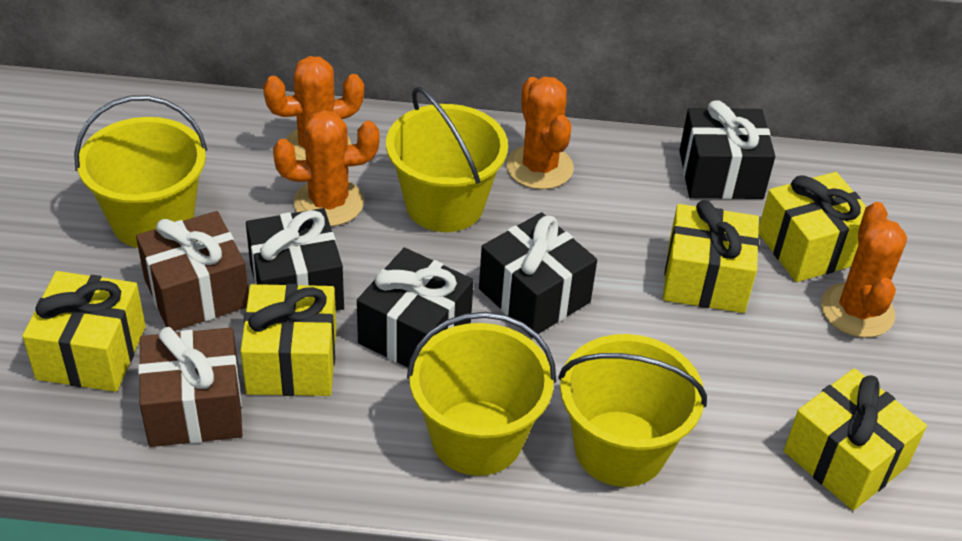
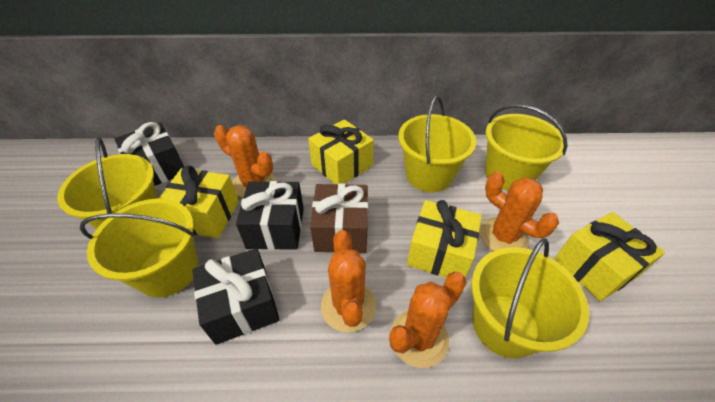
black gift: [246,208,344,311] [357,248,474,368] [479,212,597,337] [679,100,775,199] = 4 -> [114,122,184,186] [192,248,280,345] [236,181,304,250] = 3
brown gift: [136,211,249,331] [138,327,243,447] = 2 -> [310,184,368,253] = 1
yellow bucket: [74,95,207,248] [386,87,508,232] [407,312,556,476] [558,334,707,487] = 4 -> [57,137,158,229] [80,198,198,298] [398,95,476,192] [471,238,589,359] [485,104,568,191] = 5
yellow gift: [22,271,146,392] [241,284,336,396] [663,200,759,313] [758,172,866,282] [784,368,927,511] = 5 -> [158,165,239,238] [308,119,374,184] [407,200,482,278] [555,212,665,301] = 4

